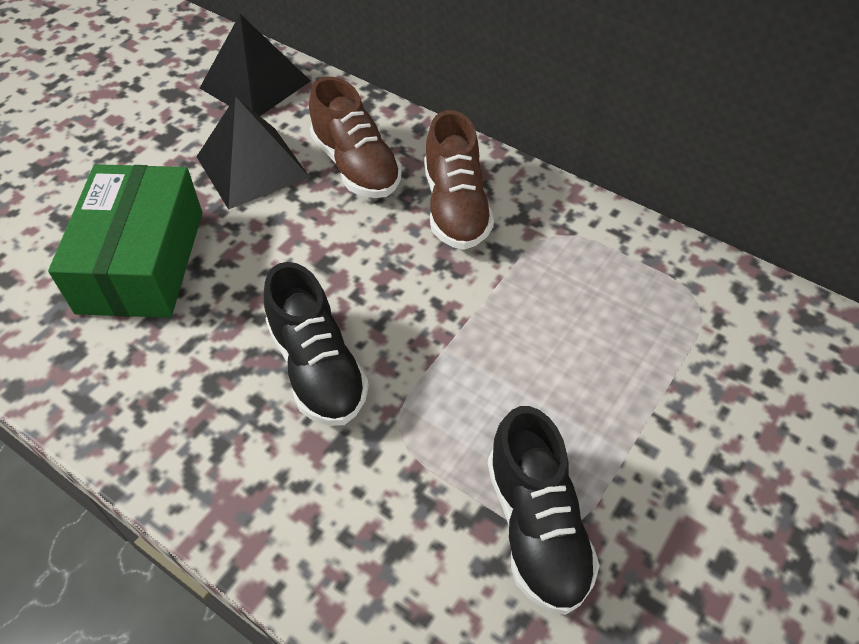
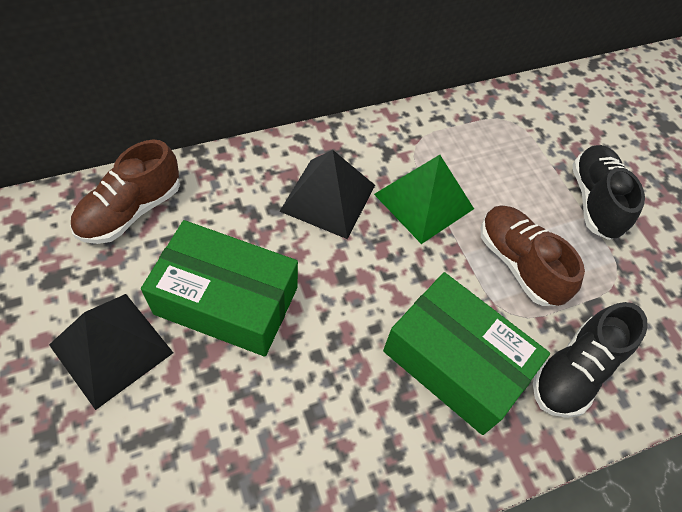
green box: [48,164,202,318] = 1 -> [141,220,298,357] [383,272,550,435] = 2
green pyramid: none = 0 -> [374,155,474,244] = 1

